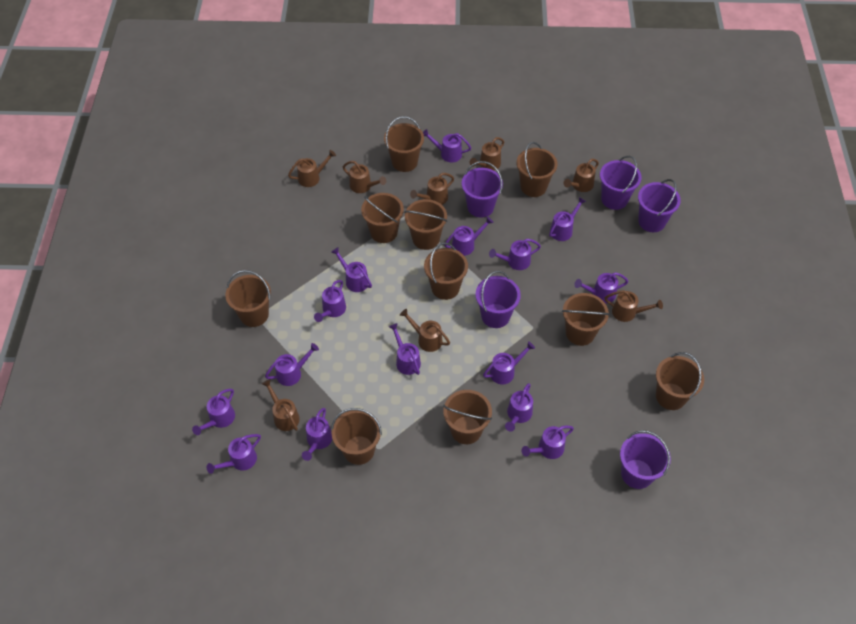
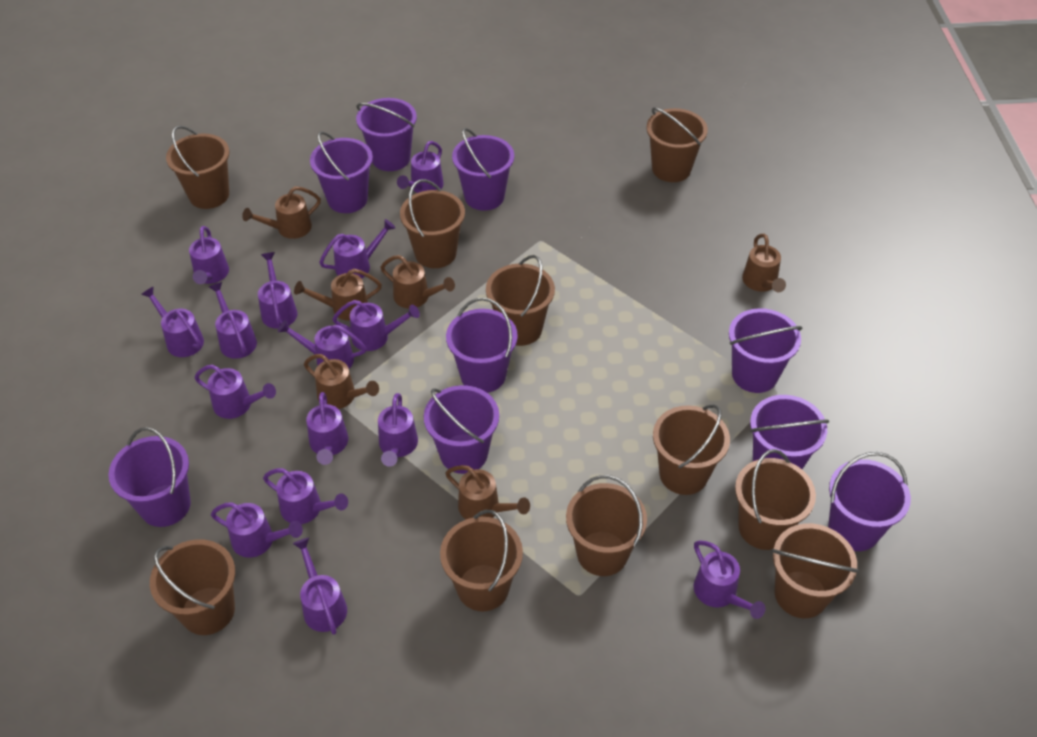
brown watering can: [262,379,300,431] [288,150,336,187] [343,161,386,193] [400,309,450,352] [410,173,454,205] [470,137,504,170] [564,159,599,192] [605,290,663,322] = 8 -> [242,186,321,239] [294,269,382,321] [304,354,379,409] [381,255,455,308] [445,465,530,519] [742,234,786,292] = 6
purple bucket: [462,161,503,217] [476,271,521,328] [600,156,642,210] [620,430,671,489] [638,179,681,232] = 5 -> [108,427,191,527] [310,131,373,213] [356,98,417,171] [424,385,499,474] [446,297,518,393] [452,128,514,211] [729,308,802,393] [750,395,829,469] [828,452,911,551] = 9

